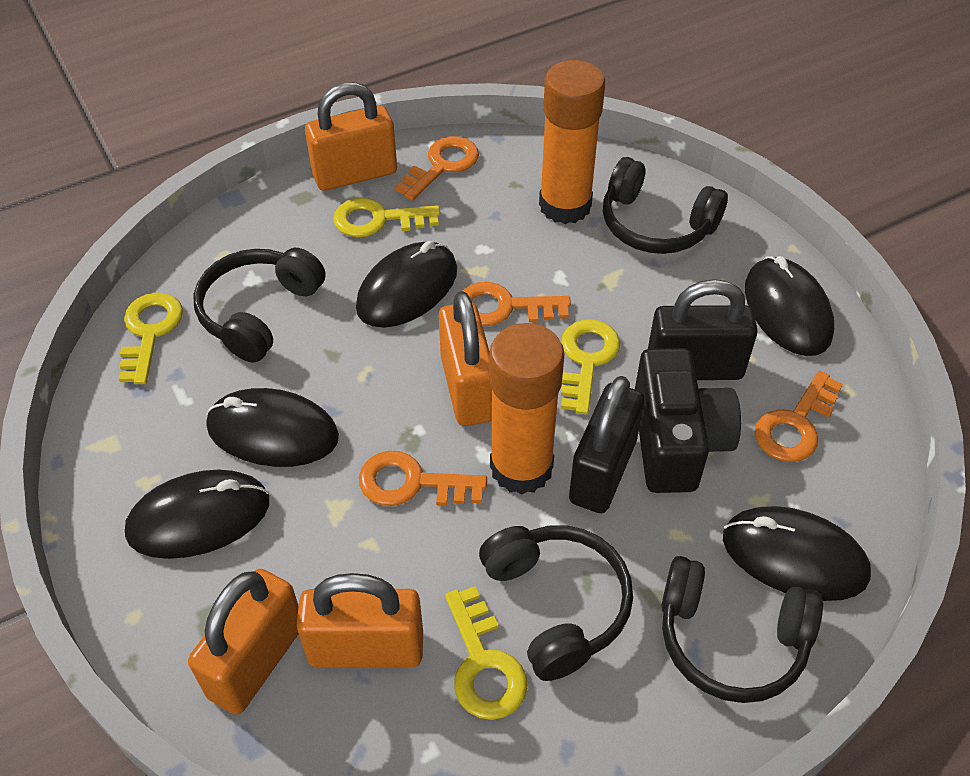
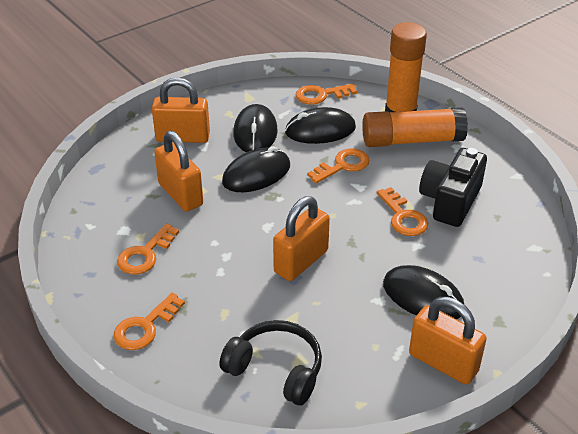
black headphones: [193,248,326,363] [479,525,633,681] [603,157,728,254] [662,556,823,703] = 4 -> [219,320,322,405] = 1
black mouse: [125,469,269,559] [206,388,339,467] [356,241,457,328] [723,506,871,601] [745,256,834,356] = 5 -> [222,146,290,192] [233,104,278,152] [285,107,356,144] [383,265,464,319] = 4
black padlock: [569,376,645,513] [648,279,758,380] = 2 -> none = 0
orange key: [359,451,487,506] [395,136,479,201] [463,282,571,326] [755,371,843,462] = 4 -> [113,293,185,350] [117,223,179,275] [295,84,357,105] [307,149,370,183] [377,187,428,236] = 5
yellow key: [119,292,183,384] [333,198,440,237] [445,586,527,720] [561,319,620,414] = 4 -> none = 0

